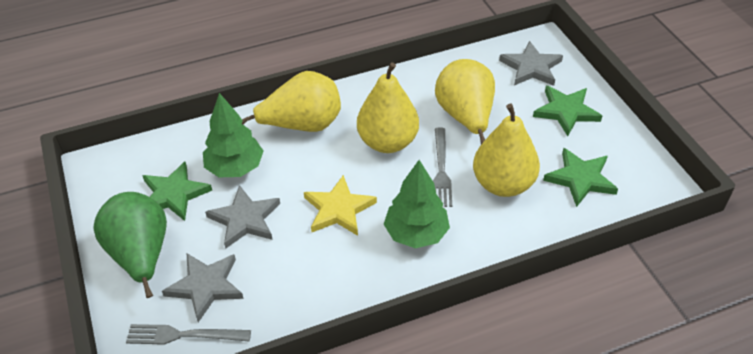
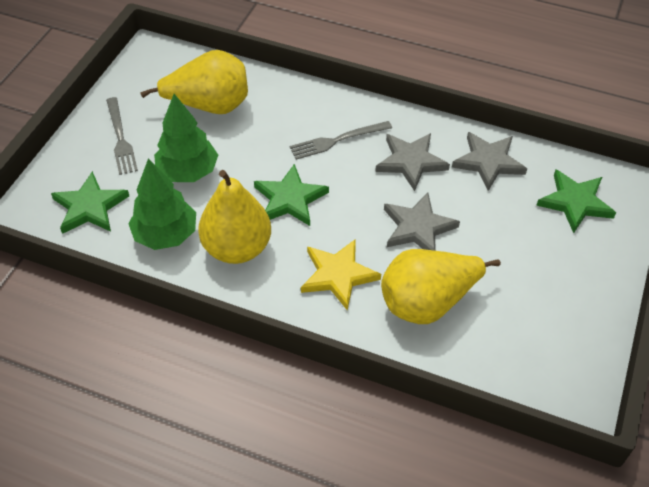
green pear: [93,192,167,298] = 1 -> none = 0
yellow pear: [242,71,341,132] [357,62,419,153] [435,59,495,144] [473,104,540,197] = 4 -> [141,50,248,114] [198,170,271,264] [381,249,501,324] = 3

